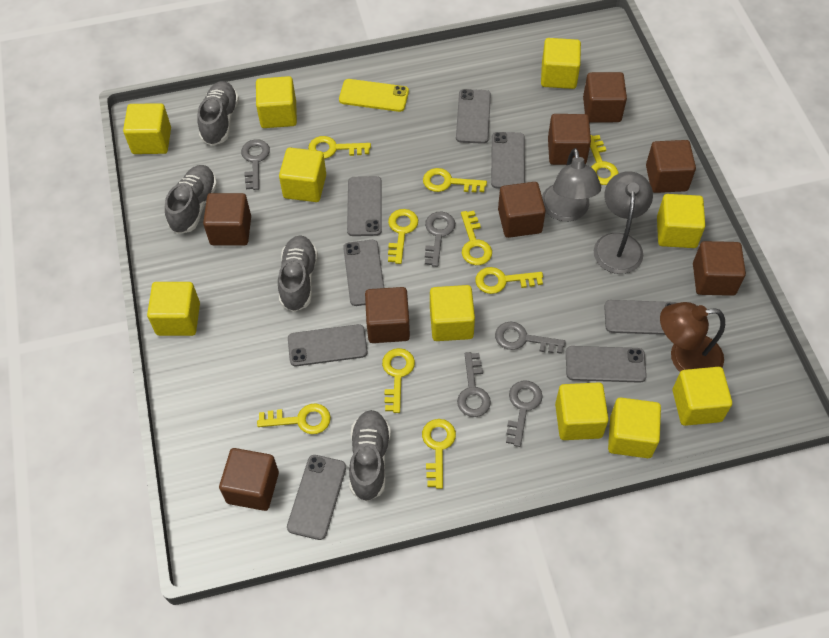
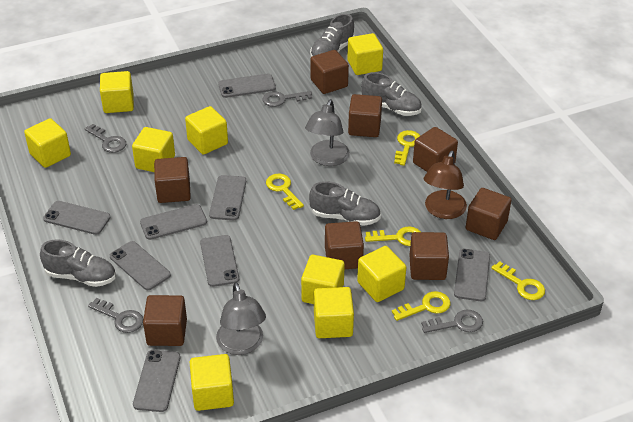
grey key: [241,139,270,190] [425,212,455,267] [457,352,491,417] [495,321,566,354] [506,381,543,447] = 5 -> [84,124,126,153] [88,298,143,333] [262,91,312,107] [421,310,483,333] = 4
yellow cube: [123,103,171,154] [147,282,200,336] [256,76,297,128] [279,148,326,202] [430,285,475,341] [541,38,581,89] [555,382,609,440] [608,397,661,458] [657,194,705,248] [673,367,732,426] = 10 -> [24,118,71,168] [100,71,134,113] [132,127,175,172] [185,106,228,155] [190,354,234,411] [301,255,345,304] [314,287,354,338] [347,33,383,75] [357,246,406,302] = 9
yellow key: [257,403,331,434] [308,136,371,159] [382,348,415,413] [388,209,418,264] [422,419,456,489] [423,168,487,192] [461,211,492,265] [475,267,543,294] [590,135,619,185] = 9 -> [266,174,304,210] [365,226,421,246] [392,291,450,321] [394,130,420,166] [491,261,545,300] = 5
yellow phone: [339,79,409,112] = 1 -> none = 0

